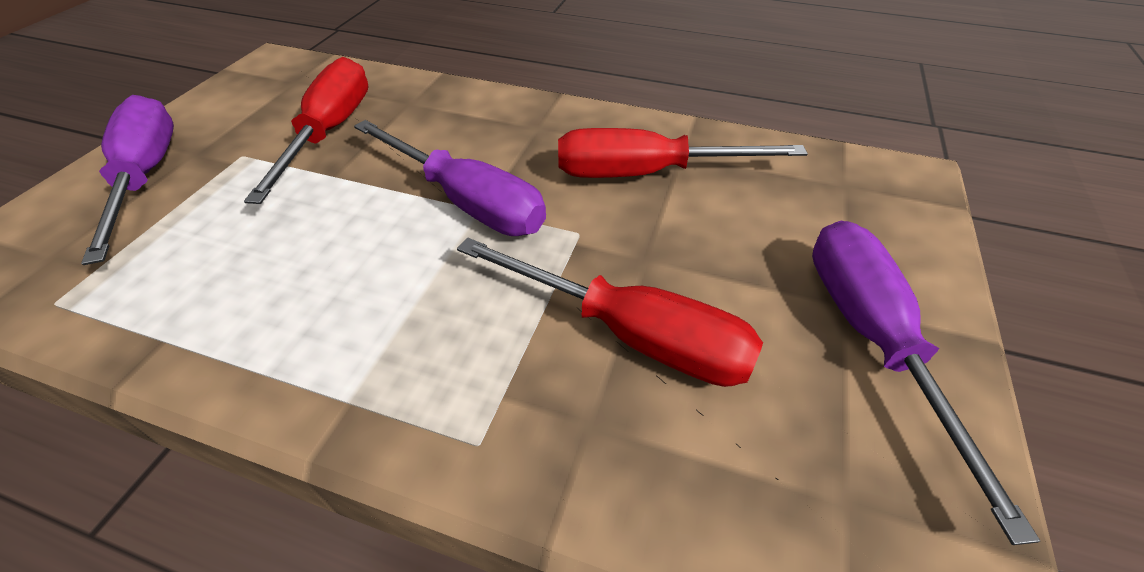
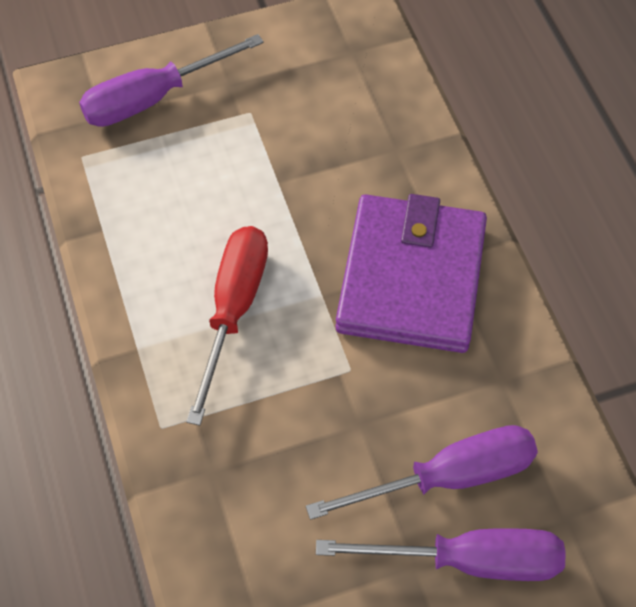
purple wallet: none = 0 -> [336,194,487,353] = 1
red screwdriver: [244,57,368,204] [457,238,763,387] [558,128,808,178] = 3 -> [186,226,268,426] = 1

